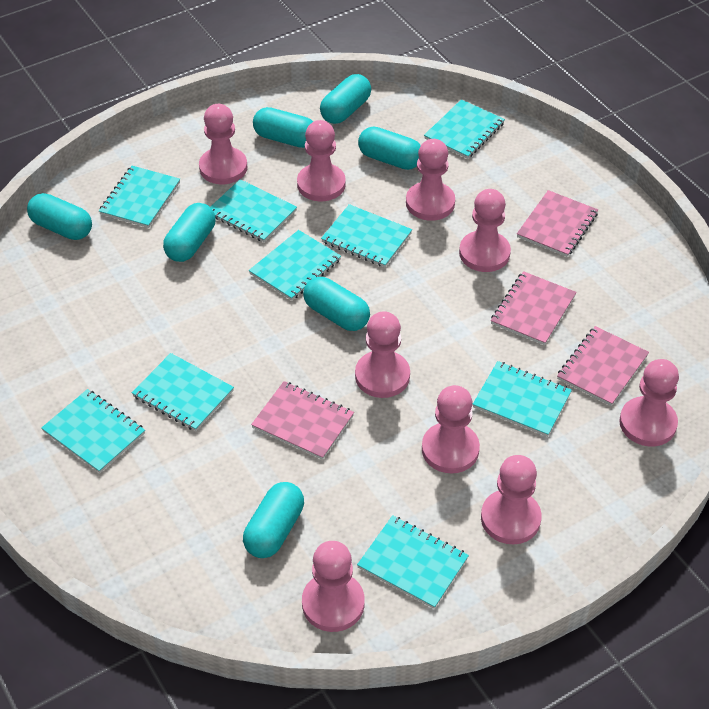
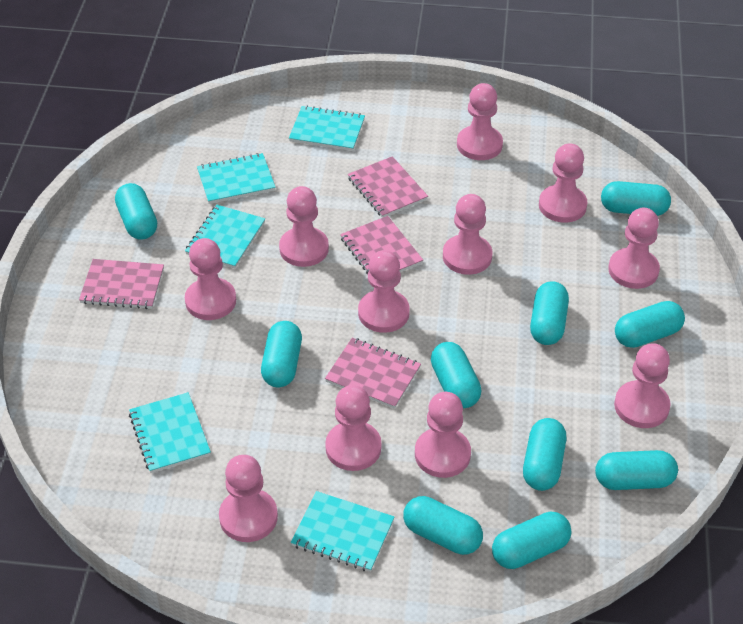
pink pawn: [199,104,247,184] [297,120,346,201] [302,541,365,632] [355,311,410,398] [406,139,455,221] [422,385,480,473] [459,189,511,272] [481,455,542,544] [619,359,679,447] = 9 -> [185,238,236,320] [219,455,278,542] [279,186,329,267] [325,385,382,471] [358,250,410,333] [415,392,471,478] [443,194,492,275] [457,83,503,160] [539,143,588,223] [608,208,660,289] [614,343,671,428] = 11
turquoise capsule: [27,193,92,240] [163,203,216,262] [243,482,304,558] [253,107,313,148] [303,277,370,331] [320,74,371,124] [358,126,421,170] = 7 -> [115,183,157,240] [261,321,302,387] [403,496,483,555] [431,342,481,408] [492,511,571,569] [523,418,566,491] [530,281,569,345] [595,450,678,490] [601,181,671,216] [615,301,685,348] = 10
turquoise notebook: [41,389,145,473] [99,166,180,228] [132,353,234,431] [211,179,297,242] [249,230,341,301] [321,204,412,268] [357,515,469,609] [424,99,505,159] [473,361,572,437] = 9 -> [129,392,211,473] [185,205,265,268] [197,153,276,204] [289,105,365,151] [291,491,394,572] = 5

